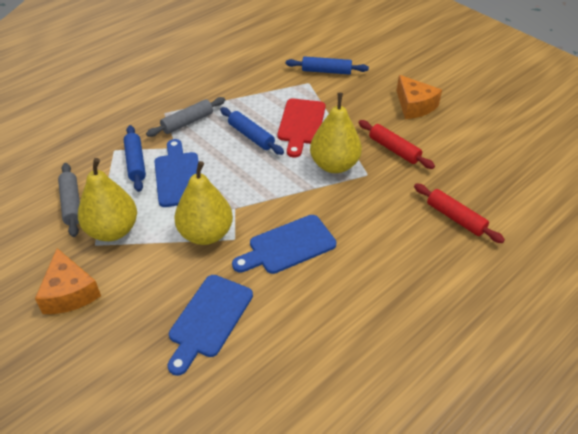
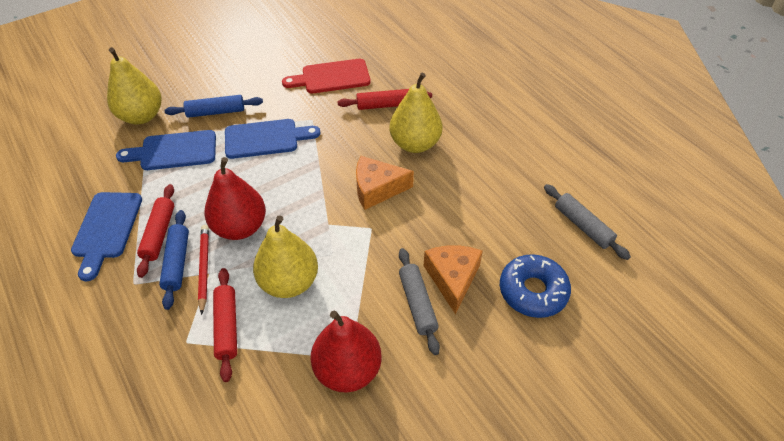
blue donut: none = 0 -> [500,254,571,318] = 1
blue rolling pin: [124,125,146,192] [220,107,284,155] [286,56,369,75] = 3 -> [159,210,189,310] [165,95,263,118] = 2
red pear: none = 0 -> [204,157,266,240] [311,311,382,392] = 2
red pencil: none = 0 -> [198,225,209,315] = 1
red rolling pin: [358,120,435,169] [414,183,505,243] = 2 -> [137,184,174,278] [213,268,237,382] [337,89,432,110] = 3

